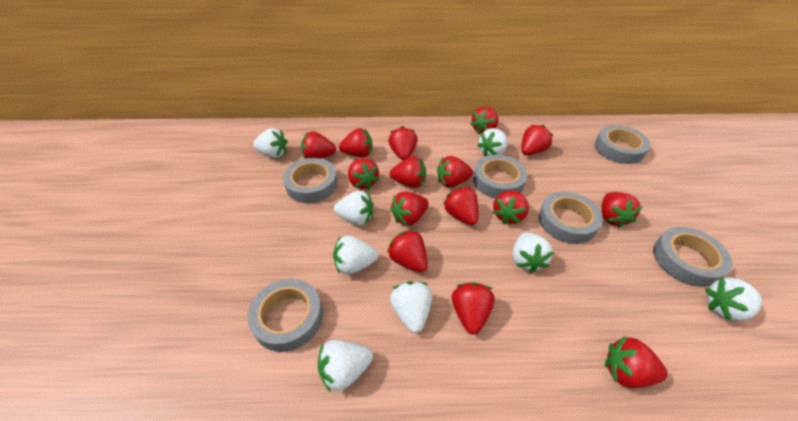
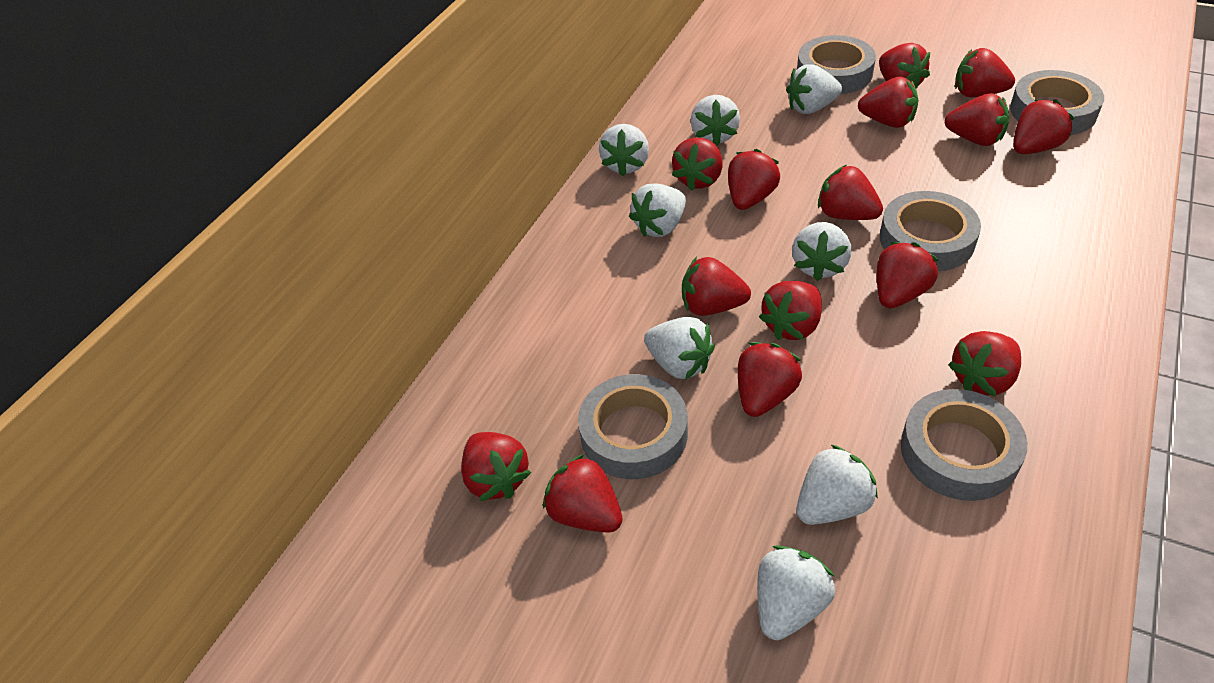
grey tape: [248,279,323,352] [283,158,338,203] [473,155,527,199] [538,192,603,244] [595,125,650,164] [653,227,733,287] = 6 -> [578,374,688,479] [797,35,876,94] [880,191,981,271] [901,389,1027,501] [1010,70,1104,135] = 5

